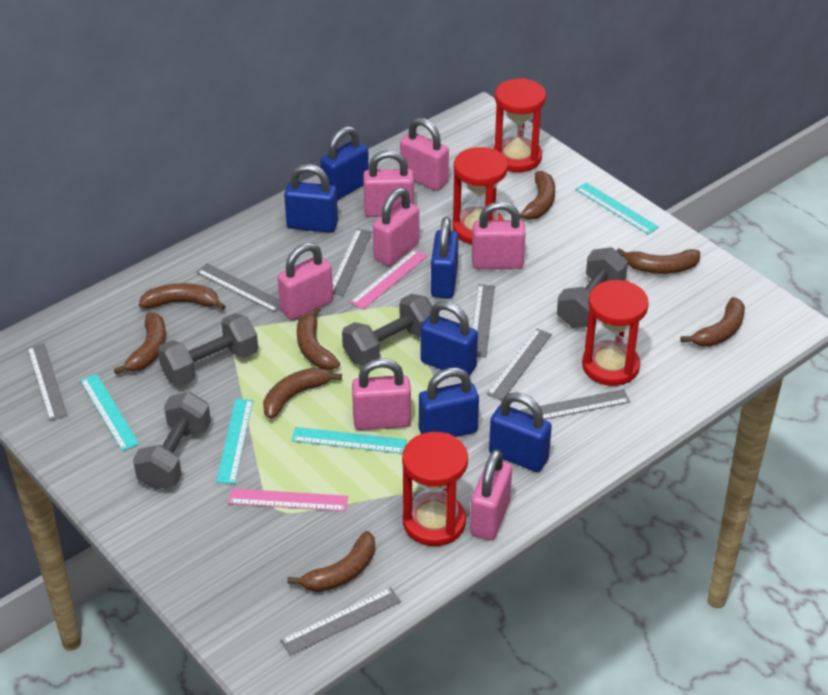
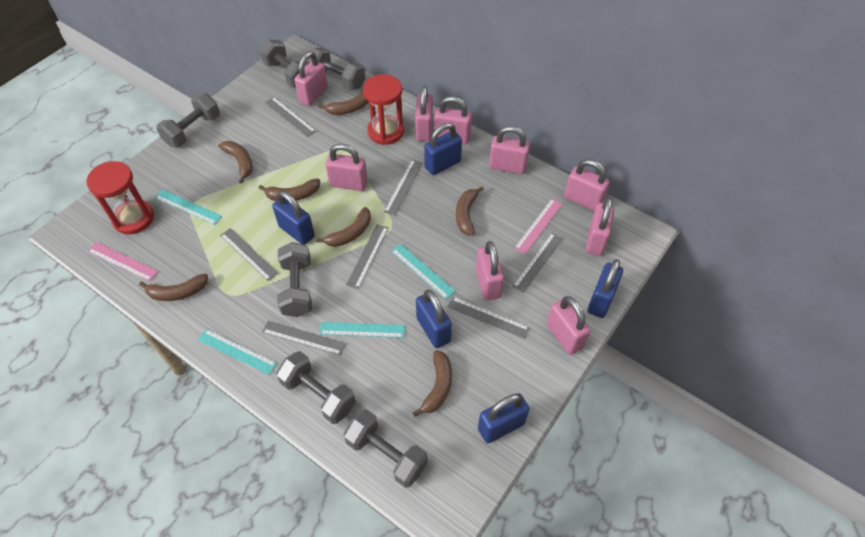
blue padlock: [284,164,338,233] [320,126,369,200] [419,367,479,437] [420,301,478,376] [431,217,459,298] [489,392,552,472] = 6 -> [272,191,315,245] [416,290,452,348] [424,123,462,175] [478,393,530,443] [587,259,623,318] = 5
brown banana: [114,313,166,374] [139,283,226,310] [263,367,342,419] [287,531,375,592] [297,307,340,370] [519,171,555,220] [617,248,700,274] [680,297,745,347] = 8 -> [139,274,208,301] [218,141,253,183] [259,178,320,201] [316,207,371,247] [318,91,369,115] [413,350,452,417] [456,186,484,236] = 7
grey dumbbell: [133,392,211,490] [158,313,258,386] [342,294,432,366] [557,247,628,328] = 4 -> [156,93,220,147] [260,39,308,87] [276,351,356,424] [277,242,312,317] [307,47,365,91] [343,409,428,488] = 6
pink padlock: [277,242,333,320] [352,358,411,430] [363,150,414,217] [373,188,419,266] [400,118,449,191] [470,449,512,540] [472,201,526,269] = 7 -> [294,52,328,106] [326,144,368,191] [415,85,433,141] [434,96,472,145] [476,241,504,300] [489,126,530,174] [547,296,591,355] [564,159,610,211] [586,197,614,256] = 9
red hourglass: [402,432,468,546] [452,147,508,244] [493,78,546,172] [582,280,649,386] = 4 -> [87,161,154,234] [363,74,404,145] = 2

